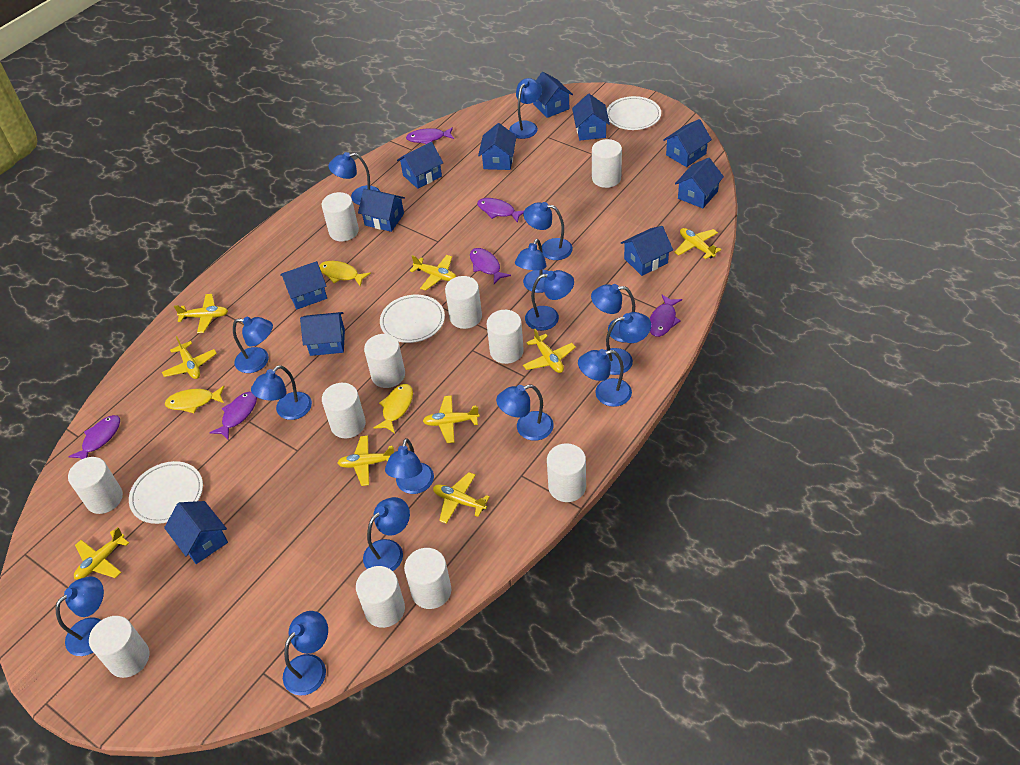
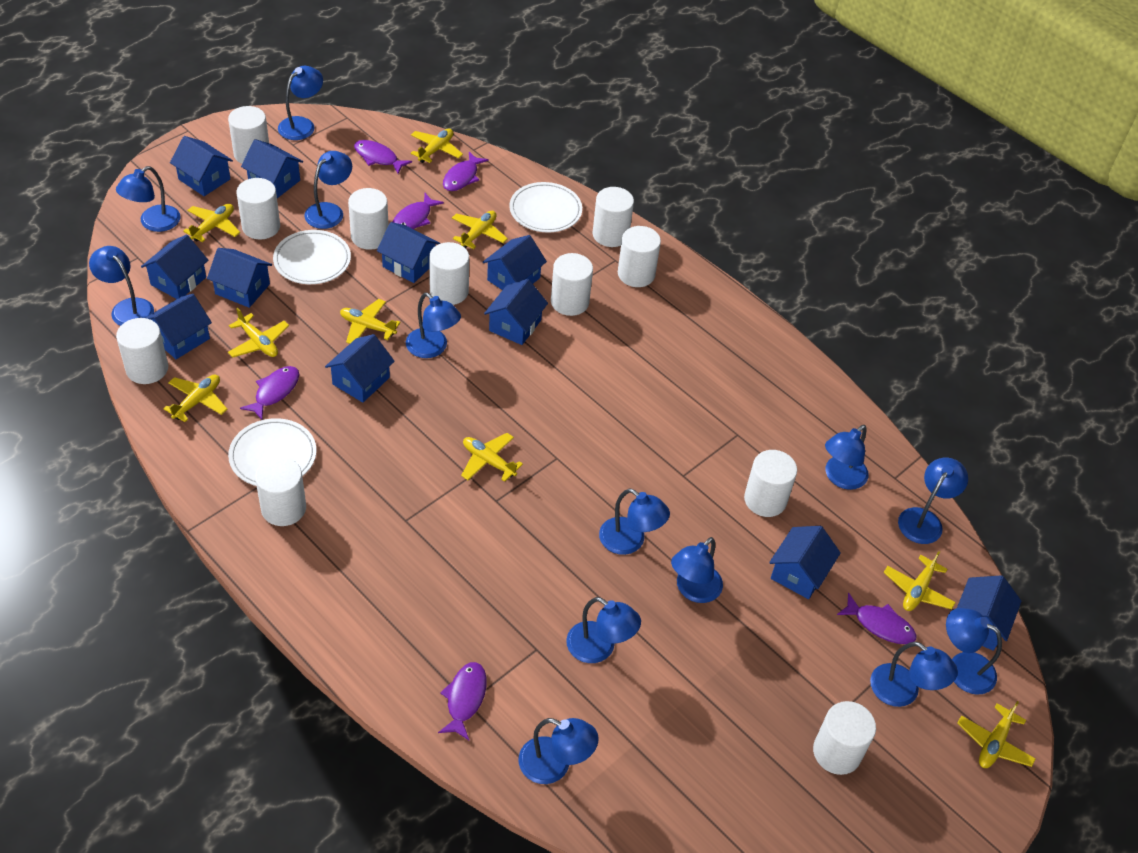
blue lamp: [56,576,104,656] [233,317,273,373] [251,365,312,420] [283,611,328,695] [329,152,380,205] [363,497,410,571] [385,438,434,494] [496,384,554,441] [509,78,542,139] [515,239,549,293] [523,202,573,260] [525,270,574,331] [578,349,632,407] [591,284,635,343] [606,312,651,375] = 15 -> [89,246,154,326] [116,166,181,232] [278,66,323,140] [304,151,352,229] [406,292,461,358] [519,718,599,784] [566,597,641,663] [599,488,670,555] [671,537,723,603] [825,425,869,490] [870,641,958,707] [898,458,968,544] [946,608,1002,695] = 13
yellow fish: [165,386,225,413] [319,261,371,287] [374,384,413,433] = 3 -> none = 0

